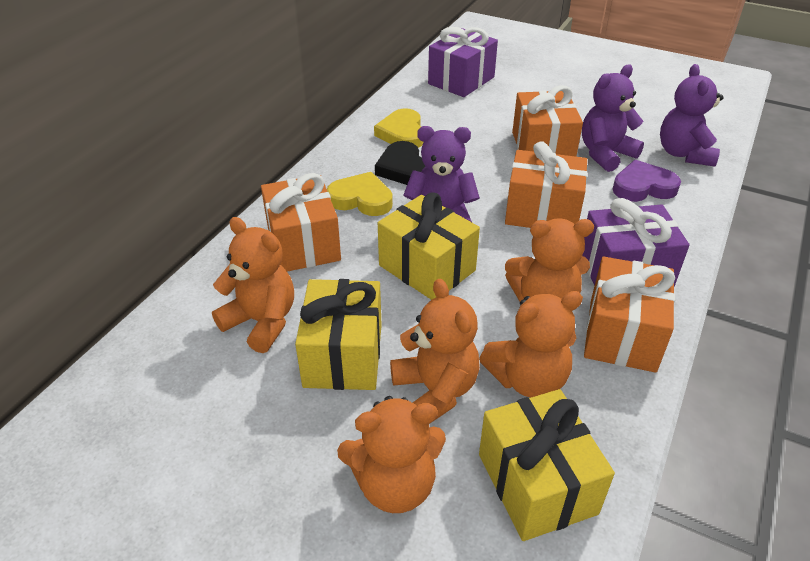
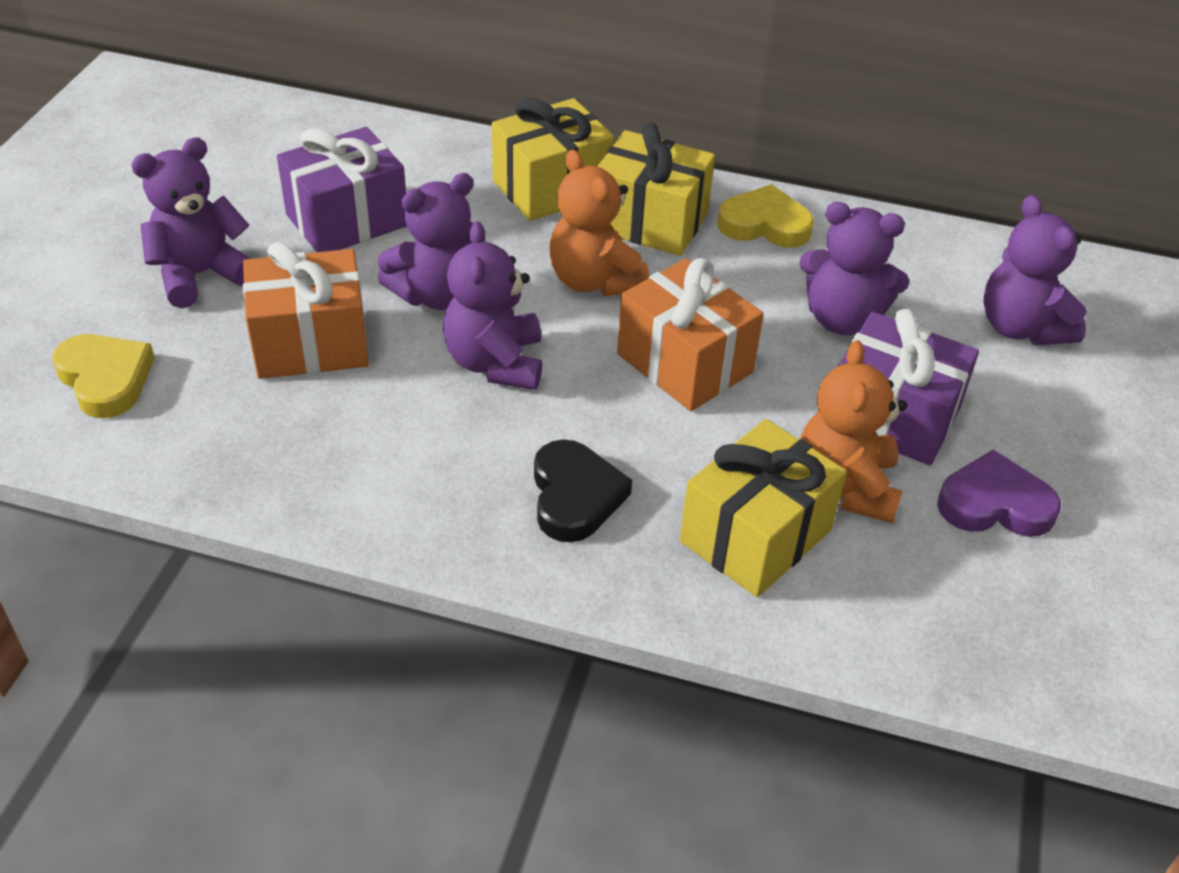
orange gift: [261,173,341,272] [505,141,587,228] [512,85,583,157] [584,257,675,373] = 4 -> [243,242,369,379] [617,258,764,411] = 2
orange teddy bear: [212,217,294,353] [337,396,446,513] [390,279,480,424] [479,291,583,398] [505,218,594,301] = 5 -> [549,149,650,297] [800,340,907,523] = 2
purple teddy bear: [403,126,480,222] [582,65,644,172] [660,64,724,167] = 3 -> [131,137,250,308] [378,173,474,310] [443,221,542,390] [799,202,909,335] [983,195,1087,345] = 5

